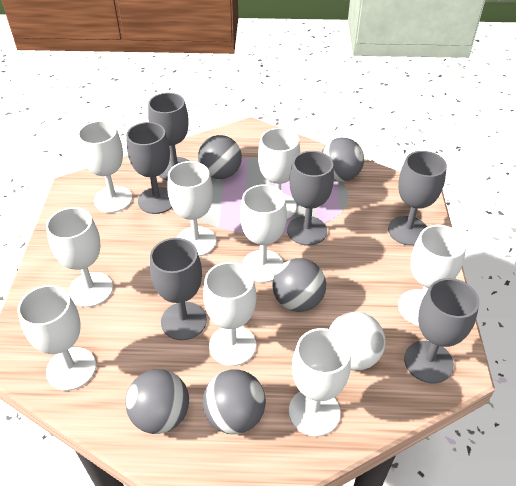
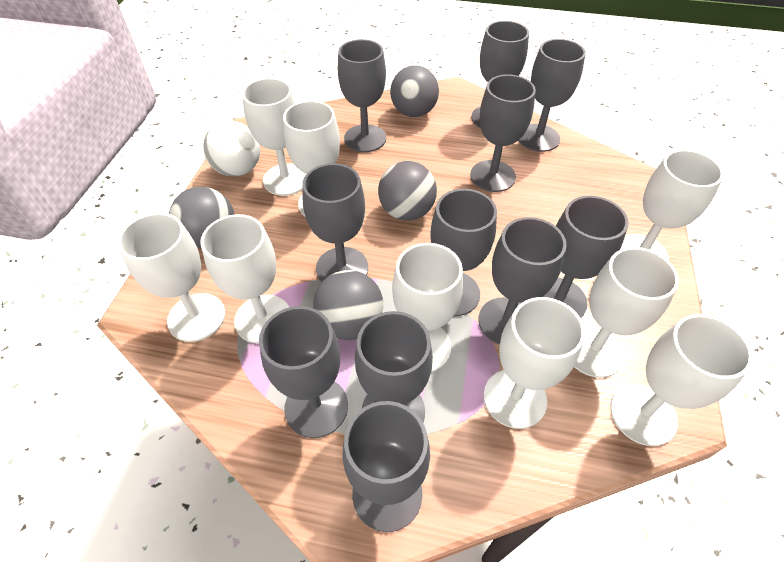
grey ball: [125,369,189,434] [198,135,242,179] [203,369,266,434] [273,258,326,312] [322,138,364,182] = 5 -> [169,187,234,248] [313,270,383,340] [378,161,437,221] [390,65,439,117] = 4
grey goblet: [126,122,172,214] [148,93,189,181] [150,238,207,340] [287,151,334,246] [388,151,447,246] [404,278,480,383] = 6 -> [259,306,348,438] [302,163,368,282] [338,39,386,152] [342,401,430,532] [355,311,433,422] [430,189,497,316] [470,74,536,192] [471,21,529,128] [478,217,567,345] [518,39,586,152] [543,196,629,318] = 11

